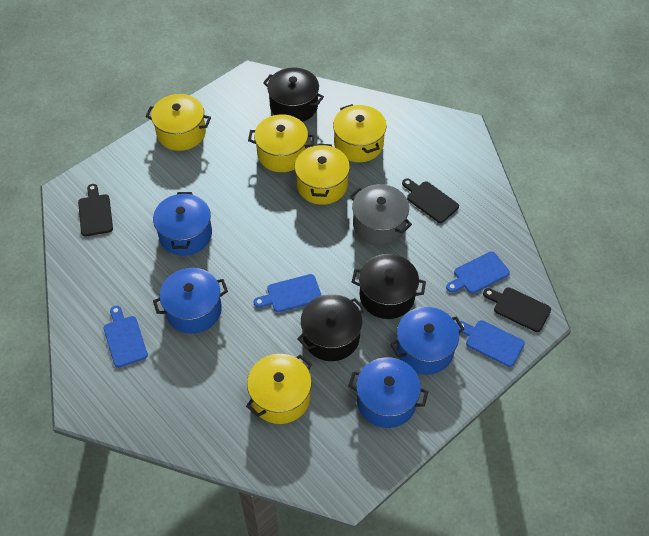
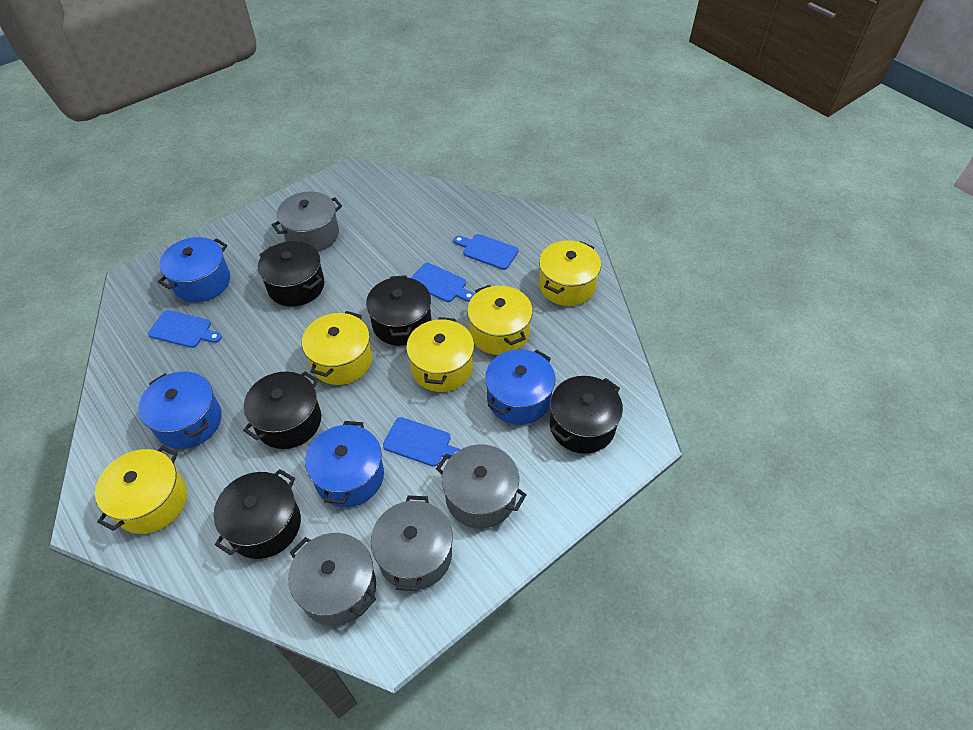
black cutting board: [78,184,113,237] [402,179,459,223] [483,287,551,332] = 3 -> none = 0
black pot: [263,68,324,122] [297,294,365,361] [352,254,426,319] = 3 -> [214,469,301,559] [243,371,321,449] [258,241,325,307] [366,275,431,346] [550,376,623,454] = 5
grey pot: [350,184,412,246] = 1 -> [272,191,342,251] [288,533,376,626] [371,495,453,591] [436,444,526,529] = 4

